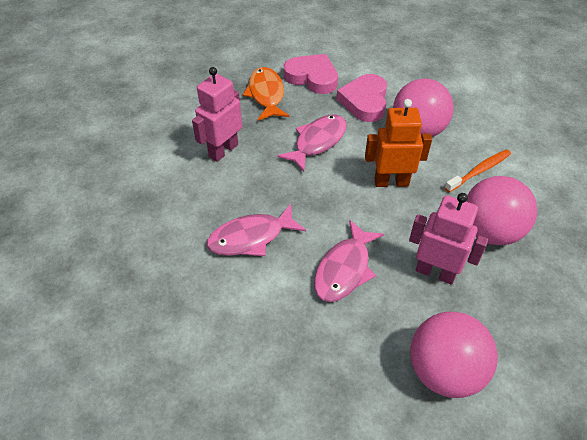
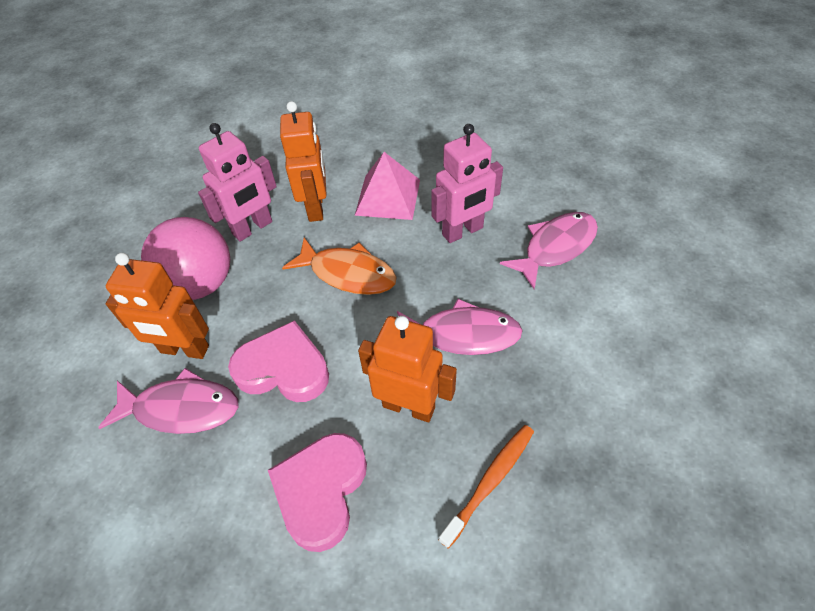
orange robot: [365,99,432,187] = 1 -> [106,253,209,359] [280,101,327,222] [358,316,457,422] = 3
pink ball: [393,79,454,137] [410,312,498,398] [466,176,537,245] = 3 -> [141,217,230,300] = 1
pink pyramid: none = 0 -> [355,152,420,220] = 1

